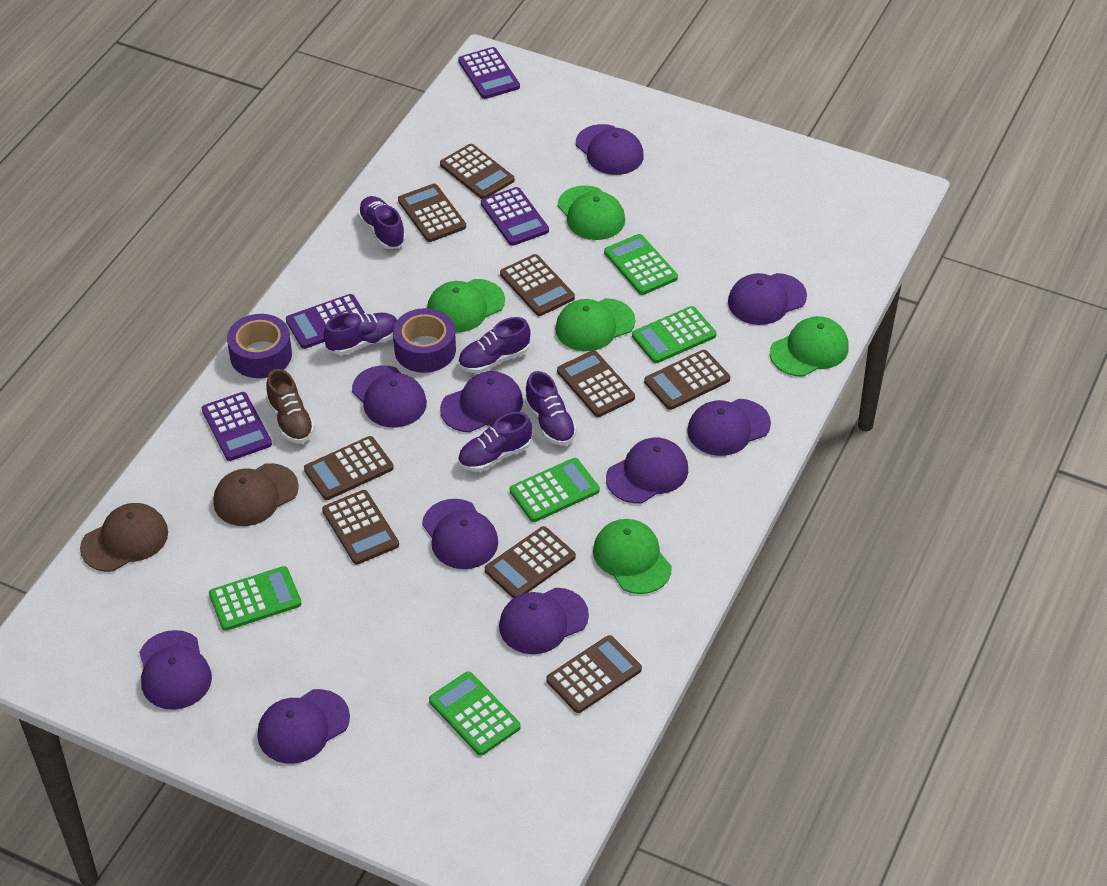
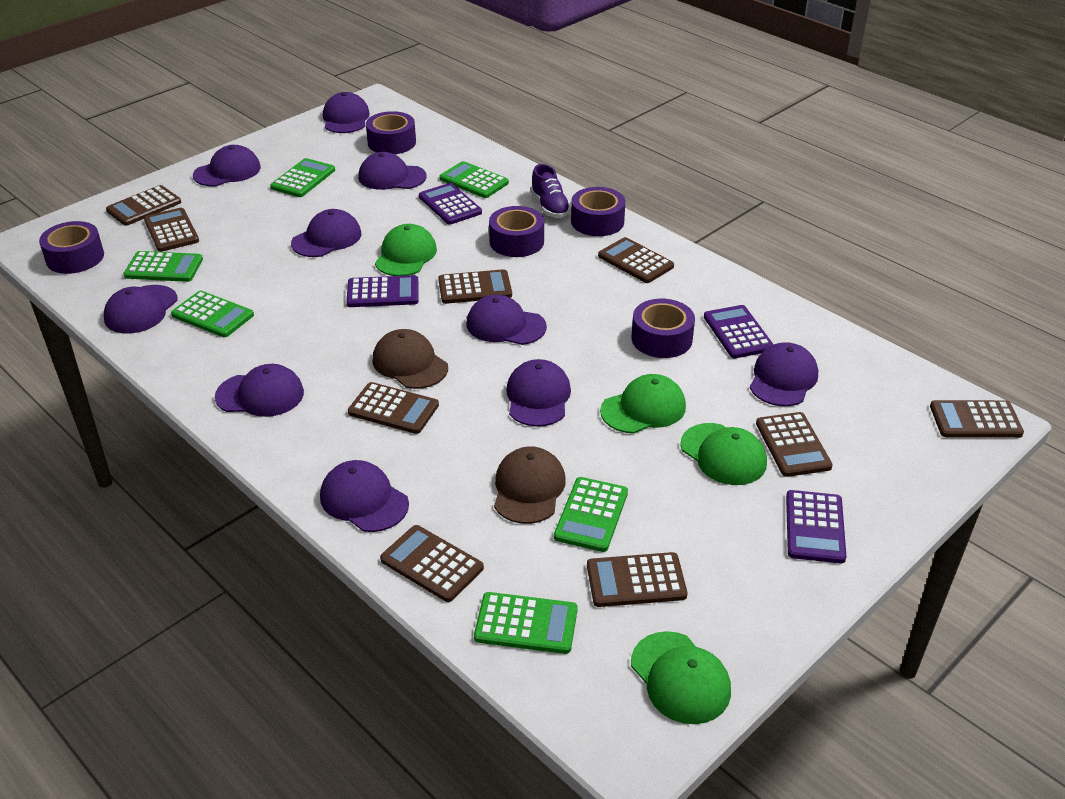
brown shoe: [266,369,315,443] = 1 -> none = 0
green calculator: [209,566,302,631] [429,671,521,756] [510,458,600,522] [604,234,678,295] [632,306,716,363] = 5 -> [123,251,203,282] [171,291,254,337] [270,158,335,197] [439,161,509,198] [474,592,578,654] [554,477,628,552] = 6
green cap: [427,279,505,333] [555,298,635,351] [557,185,625,240] [593,519,672,594] [770,316,849,377] = 5 -> [375,224,437,276] [600,374,686,434] [631,631,731,724] [680,423,767,485] = 4
purple shoe: [324,312,397,355] [358,196,406,249] [458,317,531,373] [458,412,532,472] [525,371,577,445] = 5 -> [531,164,571,218] = 1
purple tape: [227,314,292,378] [393,308,456,373] = 2 -> [39,221,104,274] [366,111,416,154] [489,206,544,257] [571,187,626,236] [631,299,695,358] = 5

